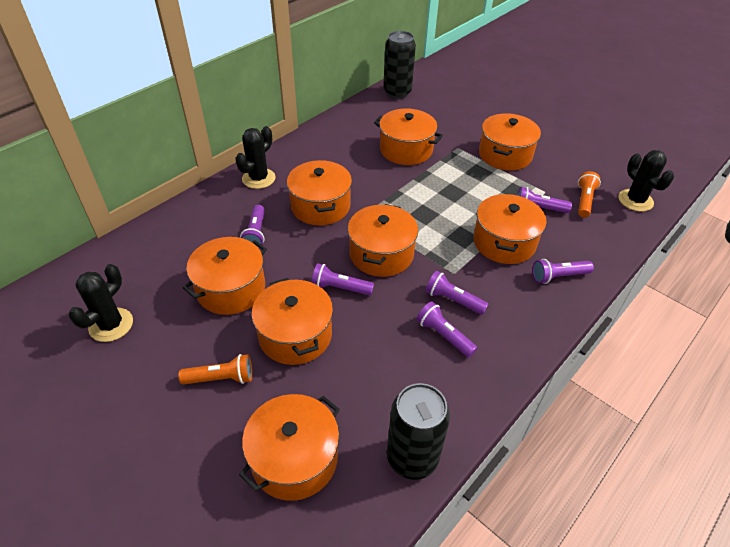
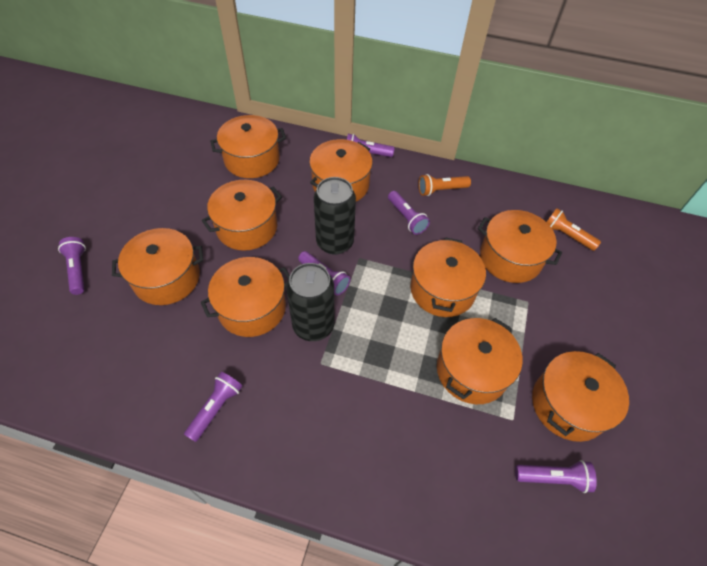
black cactus: [69,264,133,342] [235,126,275,189] [619,150,674,211] = 3 -> none = 0
orange pot: [183,237,267,315] [239,394,340,501] [251,278,333,365] [287,160,352,226] [348,204,418,277] [374,109,443,165] [473,194,546,264] [479,113,541,171] = 8 -> [112,228,203,305] [201,257,290,337] [202,180,282,251] [211,115,286,178] [309,139,373,202] [410,237,486,317] [437,318,523,404] [478,210,562,283] [532,351,629,442] = 9

